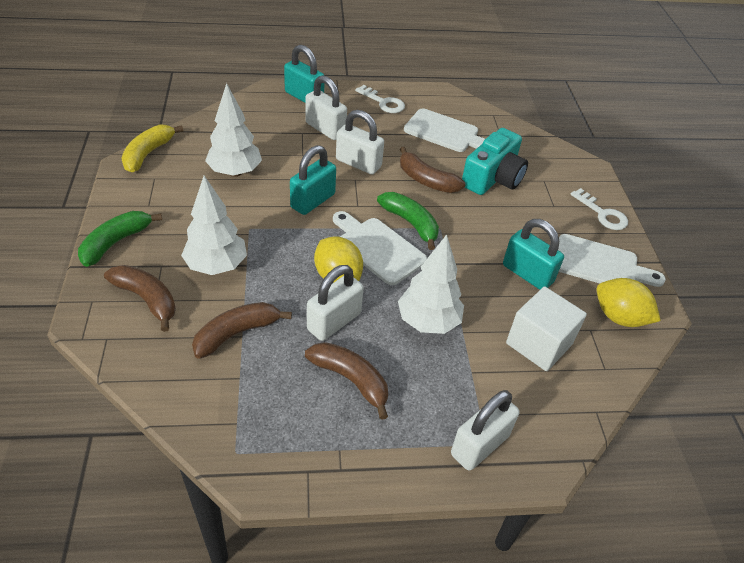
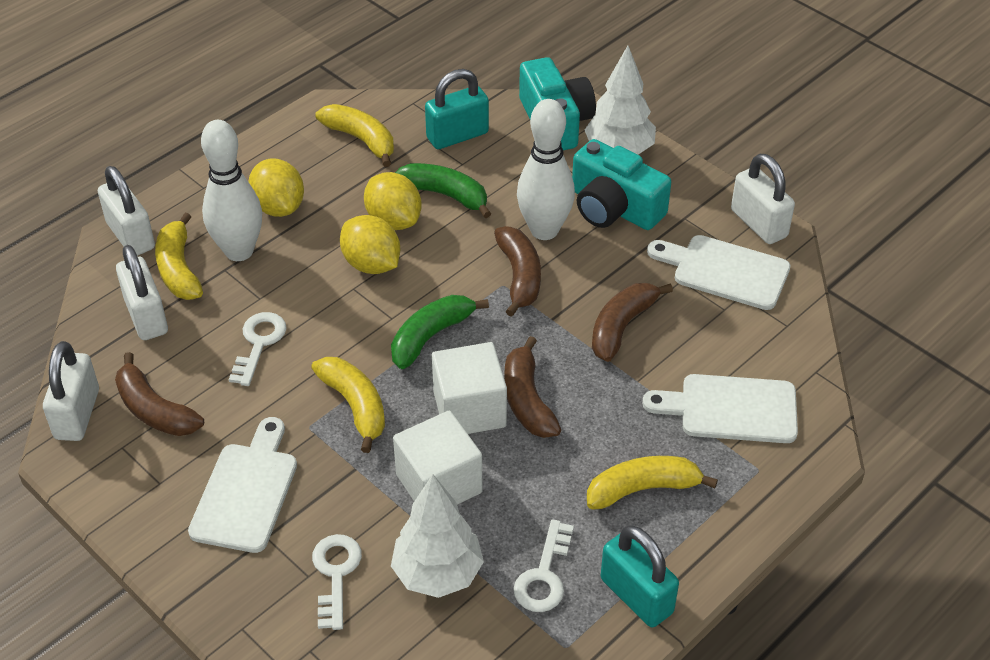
turquoise camera: [462,128,528,195] = 1 -> [519,57,596,150] [572,139,671,230] = 2
turquoise padlock: [284,44,324,103] [290,145,336,215] [503,219,564,290] = 3 -> [425,69,489,149] [601,525,679,627] = 2
white bowling pin: none = 0 -> [201,120,262,261] [517,99,575,240] = 2
white cube: [506,287,587,371] = 1 -> [393,411,483,505] [432,342,507,434] = 2
white key: [355,85,405,113] [570,188,628,230] = 2 -> [229,312,287,386] [312,534,362,630] [513,519,574,612] = 3
white tree: [181,176,247,275] [205,83,262,177] [398,235,464,334] = 3 -> [391,474,484,598] [585,46,656,155] = 2
yellow banana: [121,125,183,173] = 1 -> [155,212,203,300] [311,357,385,453] [316,104,394,167] [587,456,718,510] = 4
yellow lemon: [314,237,363,283] [597,278,661,327] = 2 -> [248,158,304,217] [340,215,400,274] [364,172,422,230] = 3

